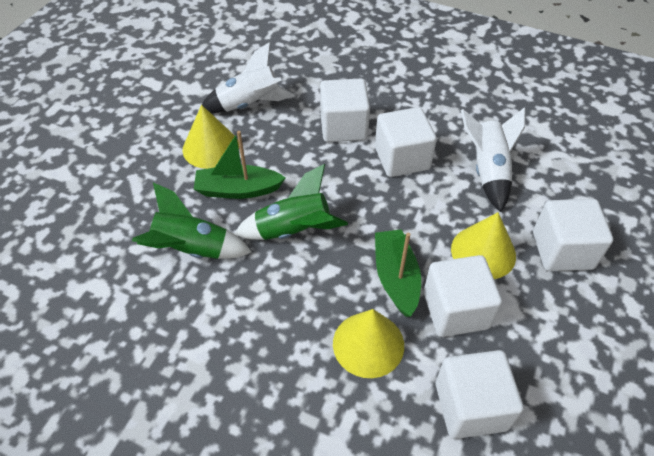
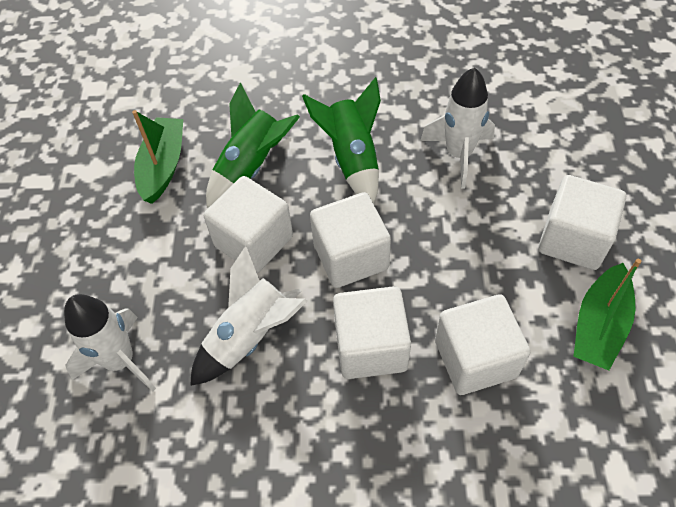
white rocket: [202,42,295,113] [461,107,525,212] = 2 -> [64,294,156,392] [190,246,307,386] [420,67,495,189] = 3
yellow cone: [183,105,239,169] [333,309,404,378] [451,212,516,279] = 3 -> none = 0

